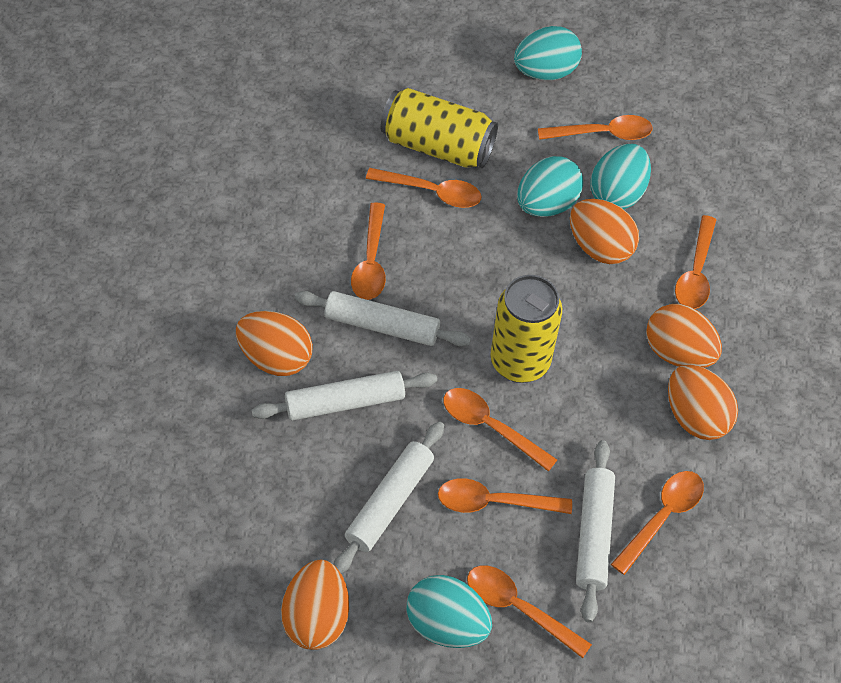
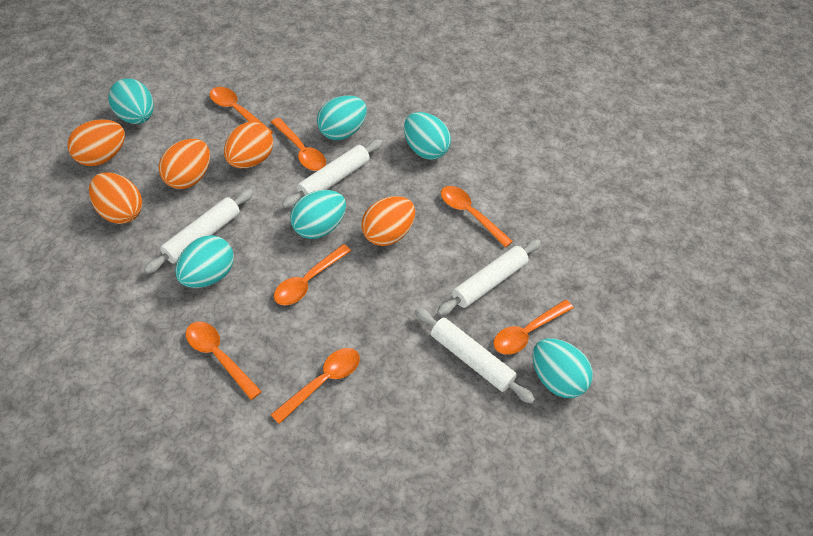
orange spoon: [351,202,386,300] [366,168,481,208] [438,478,572,514] [443,388,557,472] [467,566,592,658] [538,115,653,140] [611,471,704,575] [675,215,716,309] = 8 -> [186,322,262,400] [210,87,273,134] [270,348,360,424] [271,118,326,171] [274,244,351,305] [441,186,513,248] [493,300,574,355] = 7
turquoise egg: [406,575,492,648] [514,26,582,80] [517,156,583,217] [590,144,651,210] = 4 -> [108,79,154,124] [175,235,234,288] [290,190,346,239] [317,95,367,140] [404,112,451,160] [533,338,593,398] = 6
yellow can: [380,88,498,168] [490,275,562,383] = 2 -> none = 0

